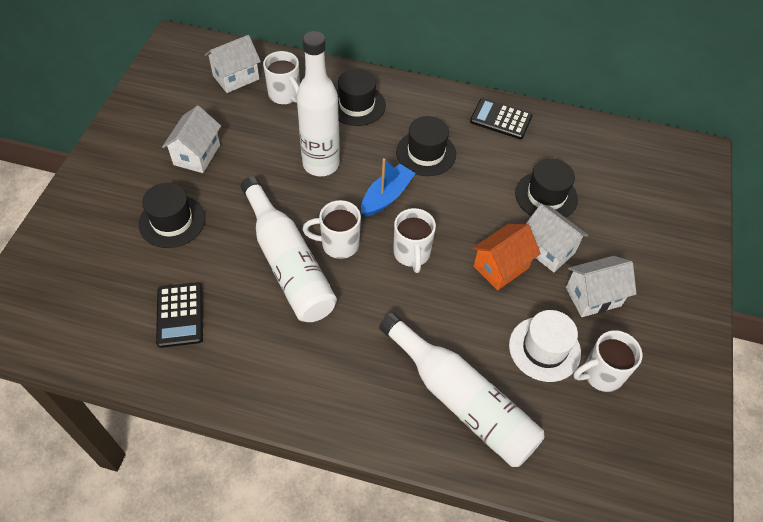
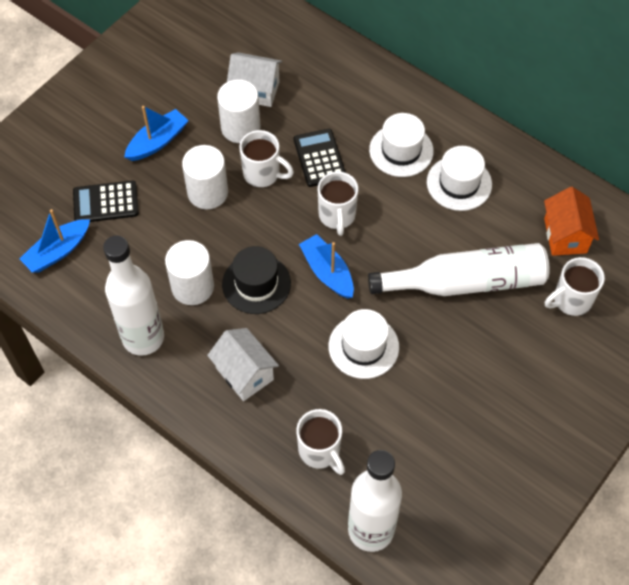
black hat: [139,183,205,248] [336,69,386,126] [396,116,456,176] [515,159,578,218] = 4 -> [222,246,291,314] = 1
blue boat: [361,158,416,217] = 1 -> [19,209,90,273] [124,106,189,161] [299,234,354,299] = 3
white cylinder: none = 0 -> [165,240,214,305] [182,145,228,209] [217,79,260,143] = 3
white hat: [509,310,581,382] = 1 -> [329,309,399,379] [369,113,434,177] [427,146,492,211] = 3
white house: [162,105,221,173] [205,35,261,93] [526,204,588,272] [566,256,637,317] = 4 -> [207,328,279,401] [227,52,282,107] = 2

